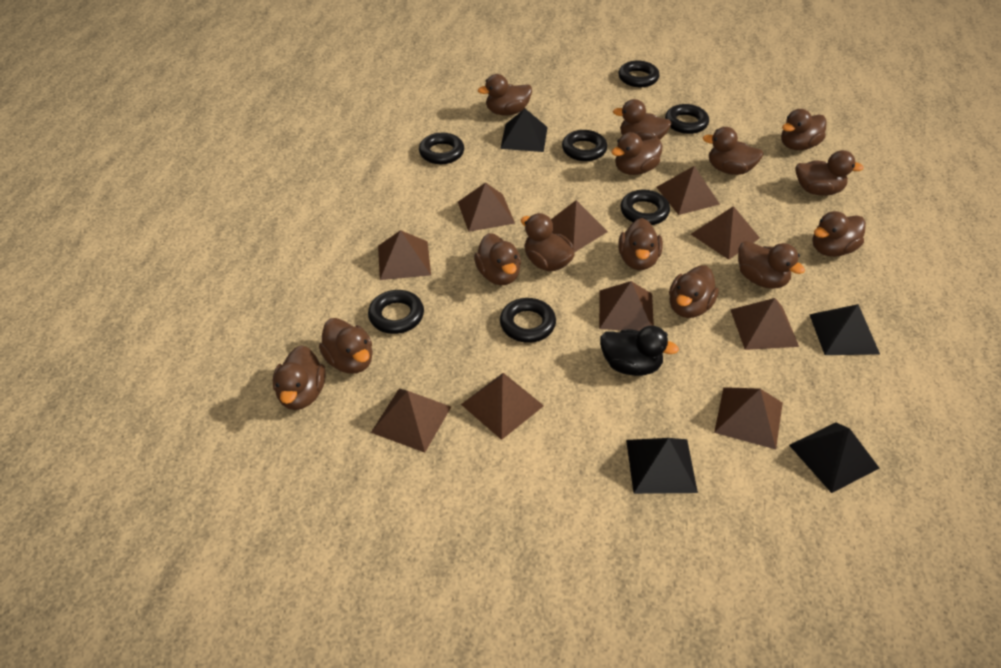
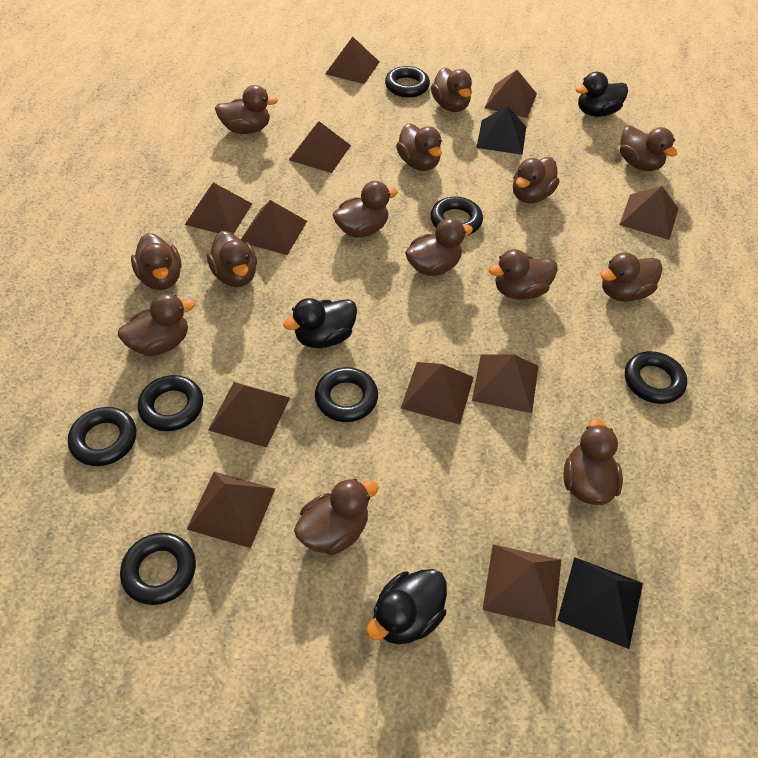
black duck: [600,325,679,376] = 1 -> [283,298,357,348] [366,569,447,644] [575,72,628,117] = 3
black pyramid: [500,109,548,152] [626,438,698,494] [789,422,879,493] [809,304,880,355] = 4 -> [476,106,526,155] [557,557,643,649] = 2
brown pyramid: [371,389,451,453] [378,230,431,280] [458,182,515,232] [461,373,544,440] [551,200,608,252] [599,281,654,331] [656,166,720,215] [691,206,760,260] [714,387,783,449] [730,298,799,350] = 10 -> [185,183,252,234] [187,472,275,548] [209,382,290,448] [241,200,307,255] [289,121,351,173] [325,37,379,84] [401,362,474,425] [472,354,538,413] [483,544,561,627] [485,70,537,118] [619,186,679,240] = 11

